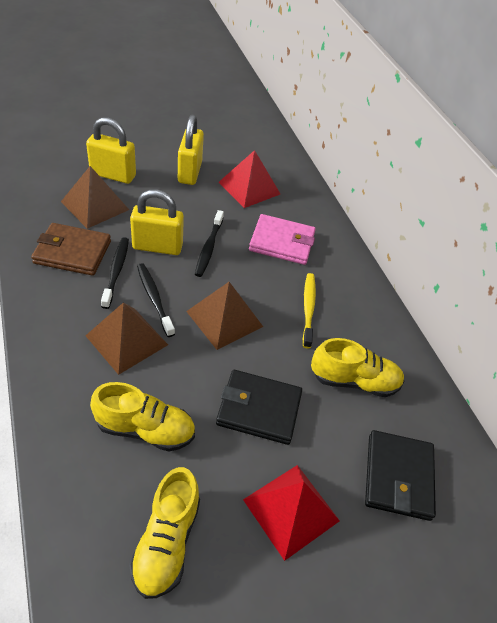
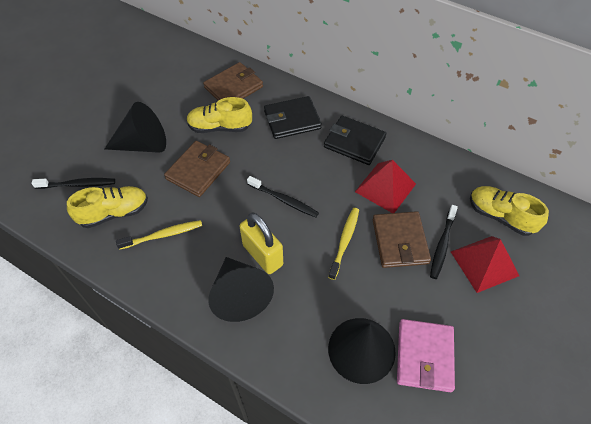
black cone: none = 0 -> [105,102,166,153] [208,257,274,322] [328,318,396,384] = 3
brown pyramid: [61,166,129,229] [85,302,168,375] [186,282,263,350] = 3 -> none = 0
brown wallet: [31,223,111,276] = 1 -> [164,141,230,197] [203,62,263,101] [373,211,431,268] = 3
yellow padlock: [86,117,136,184] [130,189,184,255] [178,115,204,185] = 3 -> [239,213,283,274] = 1
yellow toothbrush: [303,273,316,349] = 1 -> [116,220,202,250] [328,208,359,280] = 2

